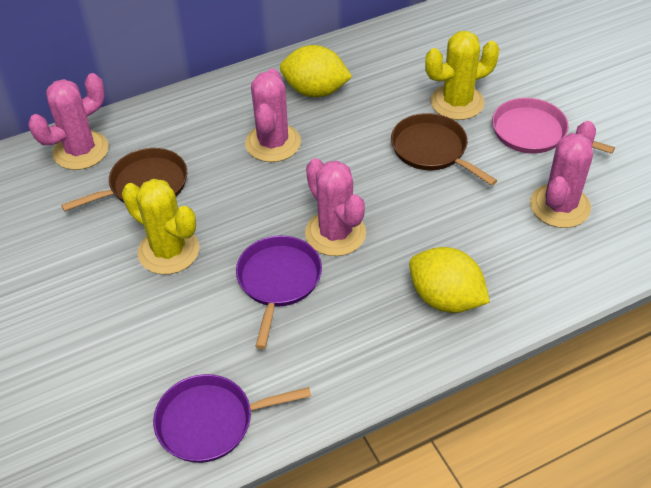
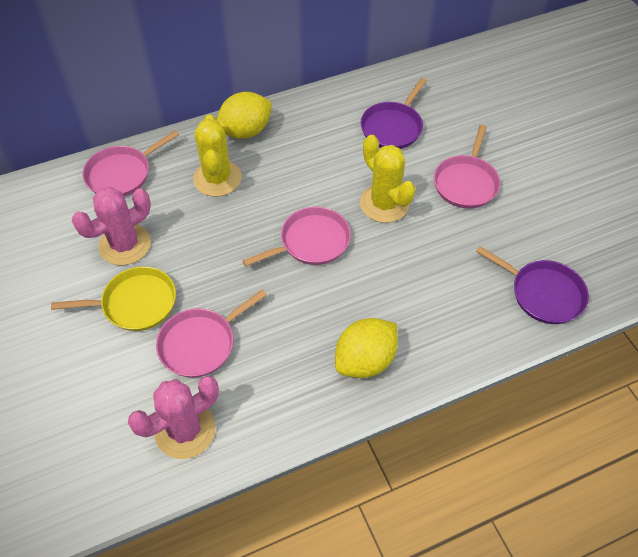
brown pan: [61,148,187,212] [391,113,497,186] = 2 -> none = 0
pink cactus: [28,73,109,170] [245,68,301,162] [305,158,366,256] [530,121,596,228] = 4 -> [72,187,151,265] [128,376,219,459] = 2
pink pan: [492,98,615,154] = 1 -> [82,130,179,196] [156,289,267,378] [242,207,351,267] [434,125,500,209] = 4
yellow pan: none = 0 -> [51,266,176,331] = 1

